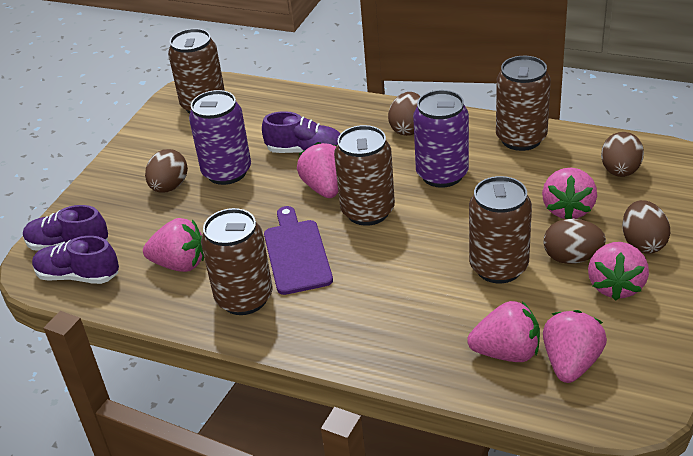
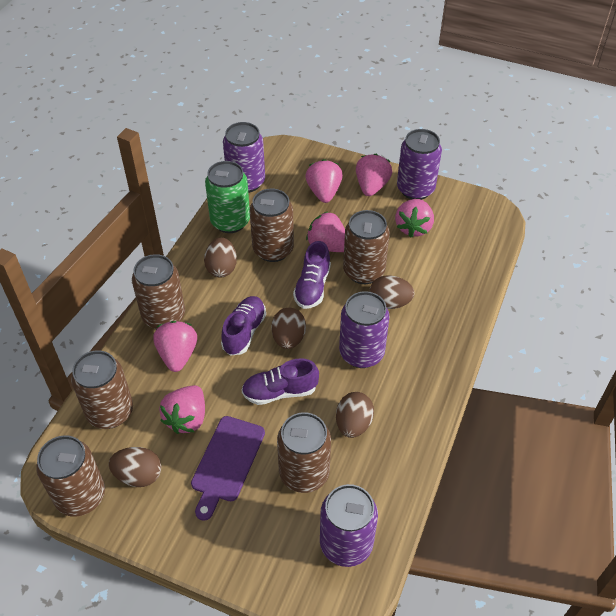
brown can: [168,29,225,114] [201,208,273,315] [334,125,395,226] [469,176,532,283] [496,56,551,151] = 5 -> [36,435,105,517] [71,350,133,429] [132,254,185,329] [250,189,294,262] [277,412,331,493] [343,210,390,284] = 6
green can: none = 0 -> [205,161,250,233] = 1
purple can: [189,90,251,185] [413,90,469,188] = 2 -> [223,122,265,193] [320,484,378,567] [339,291,390,368] [397,129,442,200] = 4

